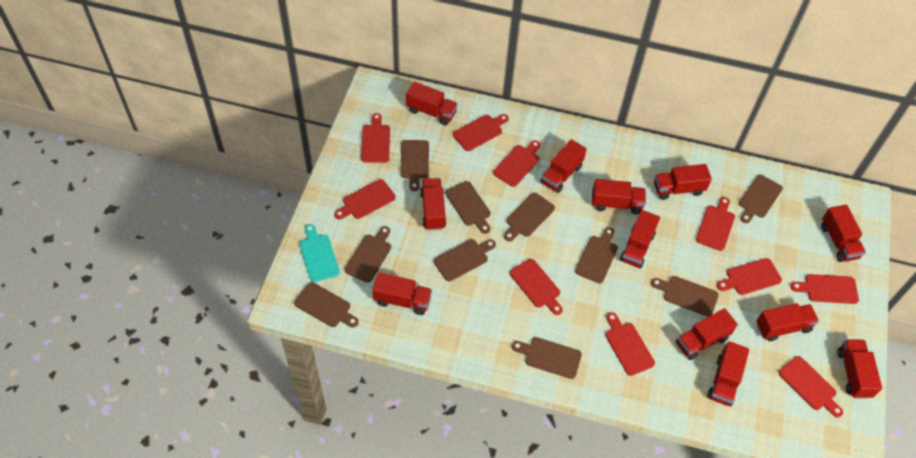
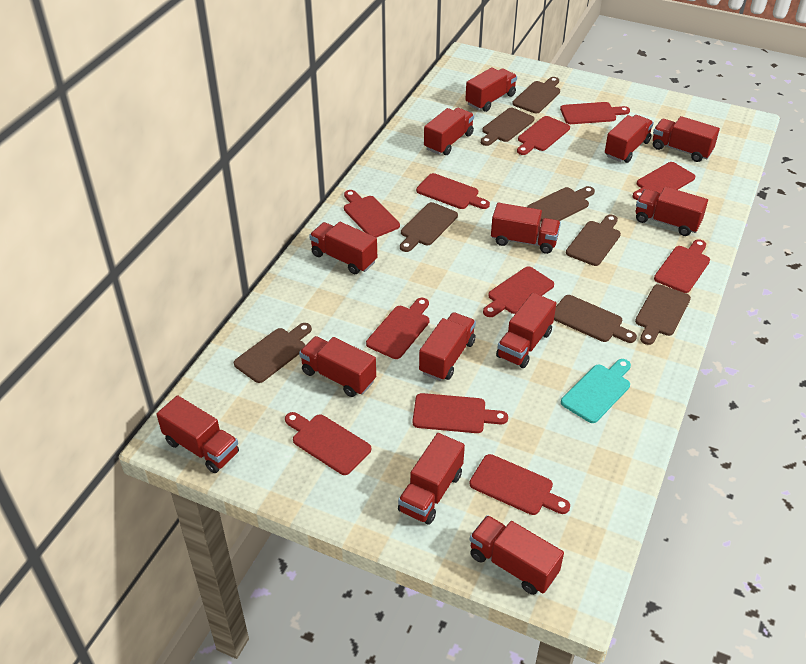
brown cutting board: [294,282,359,327] [345,226,391,283] [400,140,429,191] [434,239,496,281] [445,181,491,234] [504,193,555,242] [512,337,582,379] [575,227,618,283] [651,276,718,317] [739,175,783,223] = 10 -> [234,323,312,383] [400,202,458,252] [481,108,534,146] [512,77,560,113] [527,186,595,222] [554,295,637,343] [566,215,621,266] [635,284,691,345] = 8
red cutting board: [334,179,396,219] [361,113,390,163] [453,114,509,151] [493,140,540,187] [510,259,563,315] [605,312,655,376] [696,197,735,251] [717,258,782,295] [779,356,843,417] [791,274,859,304] = 10 -> [285,412,371,475] [344,190,400,238] [366,298,429,359] [412,393,508,433] [416,173,490,209] [469,454,570,515] [483,266,554,317] [517,116,570,155] [560,102,630,124] [632,162,695,200] [654,239,710,293] = 11
red truck: [372,272,432,315] [406,82,458,126] [420,178,447,230] [540,139,587,193] [592,179,646,214] [620,210,660,269] [654,164,712,200] [676,308,738,360] [707,341,749,407] [756,303,819,341] [821,205,866,262] [837,339,882,399] = 12 -> [157,395,239,473] [299,336,376,397] [309,222,377,274] [398,433,465,525] [419,312,476,381] [424,108,474,155] [465,67,517,112] [470,515,564,595] [491,203,561,254] [496,293,556,368] [605,115,654,163] [636,187,708,236] [653,116,720,162] = 13

